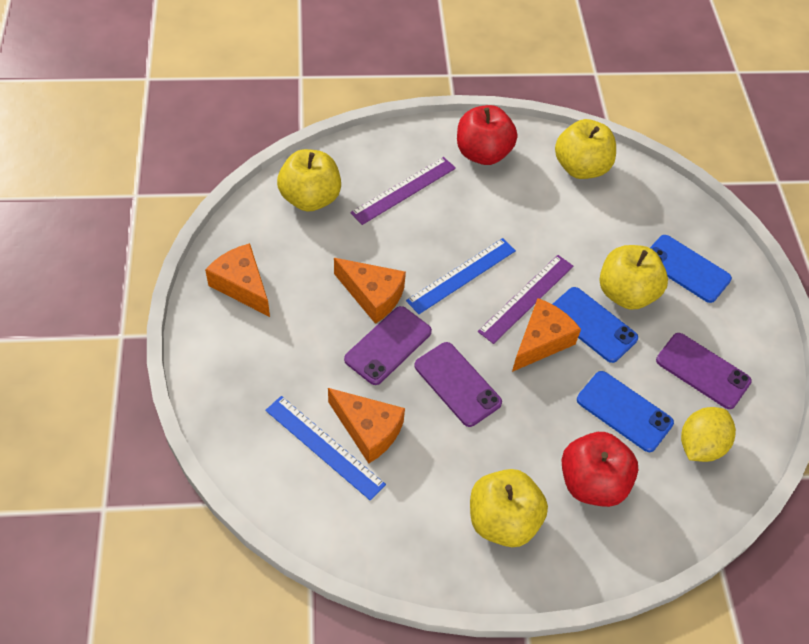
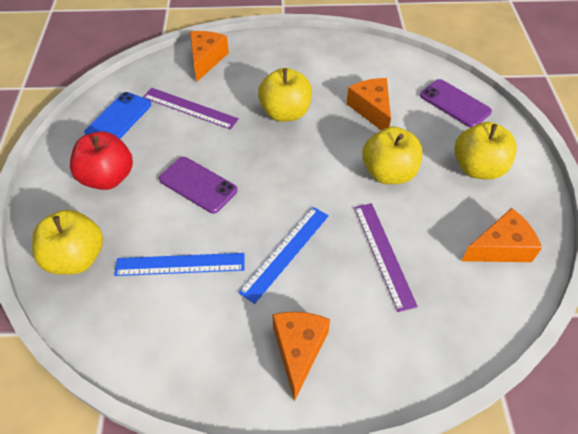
blue phone: [552,287,638,363] [577,371,674,452] [650,235,732,303] = 3 -> [84,92,151,139] = 1
purple phone: [344,306,432,385] [414,342,502,427] [656,333,752,409] = 3 -> [159,157,237,214] [420,79,492,128] = 2
red apple: [457,105,517,165] [561,432,638,507] = 2 -> [70,131,133,190] = 1
yellow lemon: [681,407,736,462] = 1 -> none = 0

